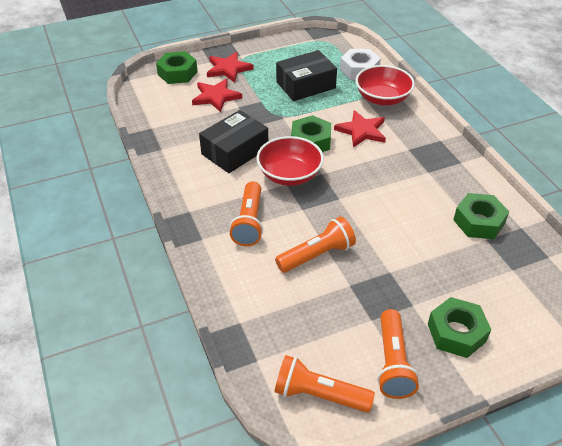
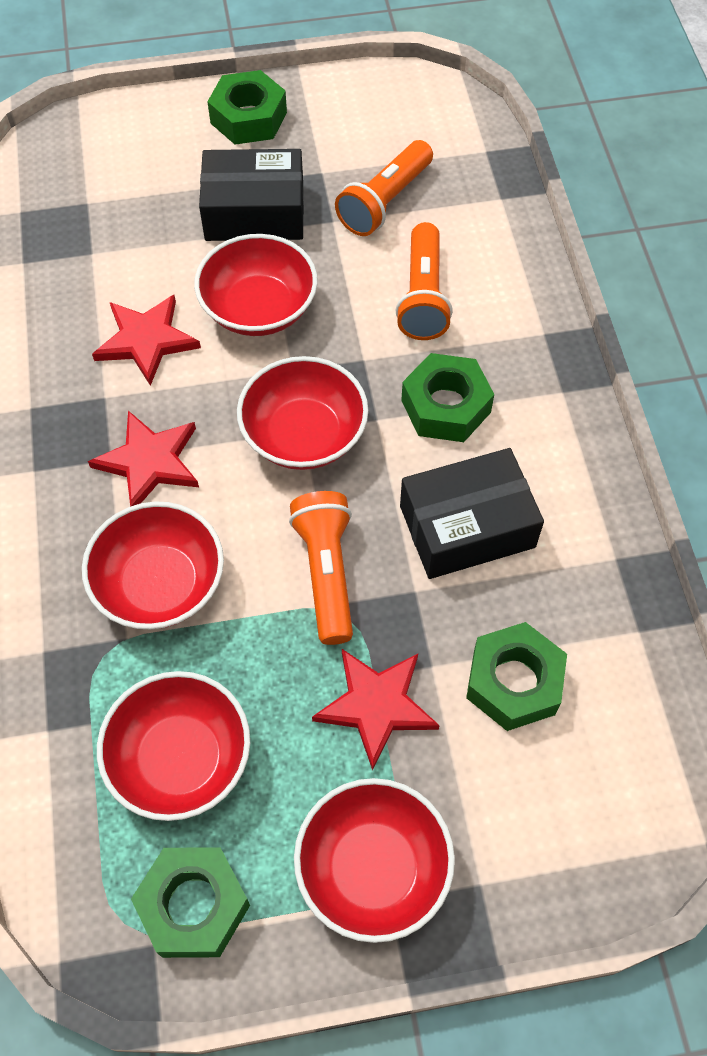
orange flashlight: [229,181,263,246] [274,355,375,412] [275,217,356,273] [377,309,419,399] = 4 -> [289,491,353,645] [335,140,433,236] [396,222,453,340] = 3
red bowl: [256,136,324,186] [356,65,415,106] = 2 -> [82,501,224,629] [97,671,250,821] [194,234,318,336] [237,356,368,470] [294,778,455,943] = 5
white nut: [340,49,381,80] = 1 -> none = 0

